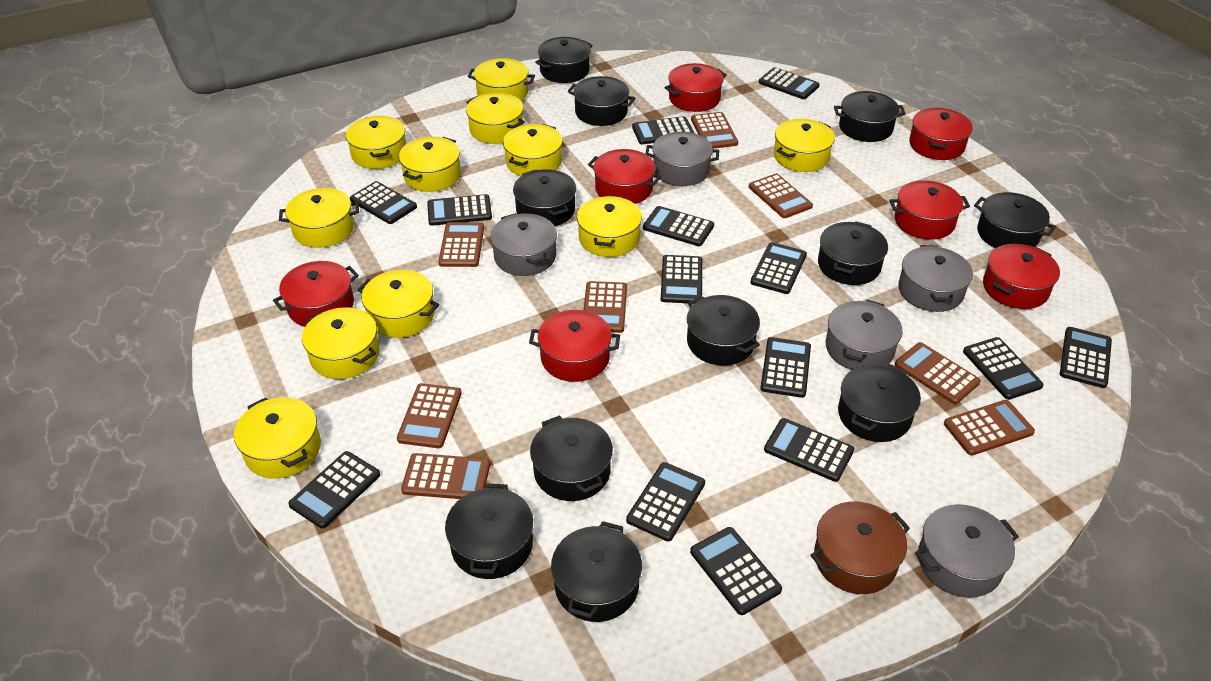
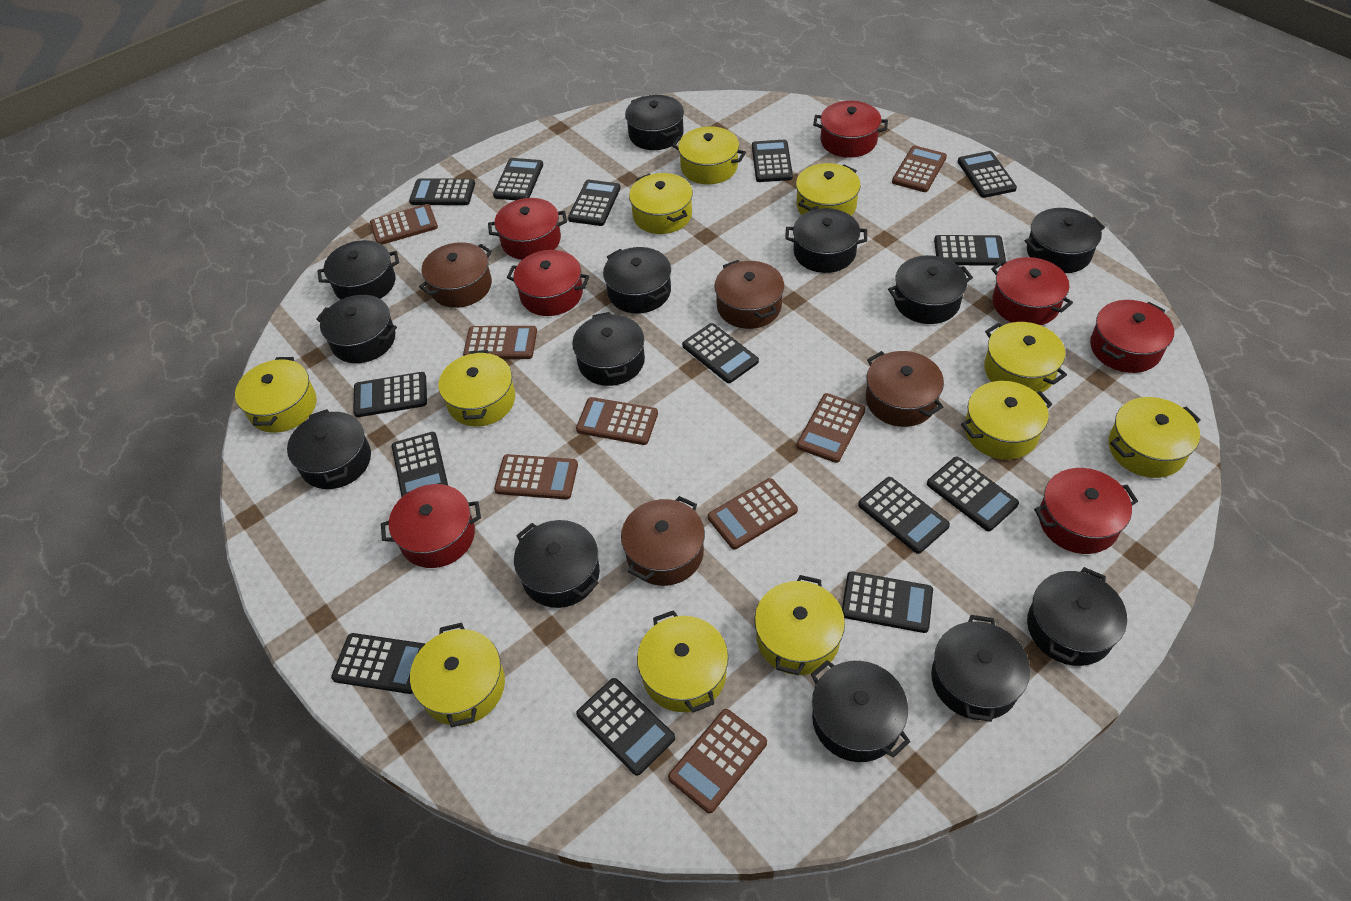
black pot: [445,484,533,579] [513,169,576,226] [530,415,613,501] [535,37,593,83] [551,521,642,622] [568,76,635,126] [687,295,760,366] [818,221,888,285] [834,91,906,142] [838,364,921,442] [974,192,1056,248] = 11 -> [287,409,371,489] [316,295,397,363] [317,240,399,300] [514,520,600,608] [572,312,645,386] [603,247,671,314] [625,95,684,150] [785,208,867,273] [811,660,910,762] [888,255,973,324] [931,615,1030,722] [1025,208,1105,273] [1027,567,1127,666] = 13
brown pot: [810,501,910,594] = 1 -> [419,242,492,308] [621,496,705,586] [714,260,784,329] [866,351,944,427] = 4
grey pot: [490,213,557,276] [645,132,719,186] [826,300,903,370] [898,245,973,312] [915,504,1019,598] = 5 -> none = 0

